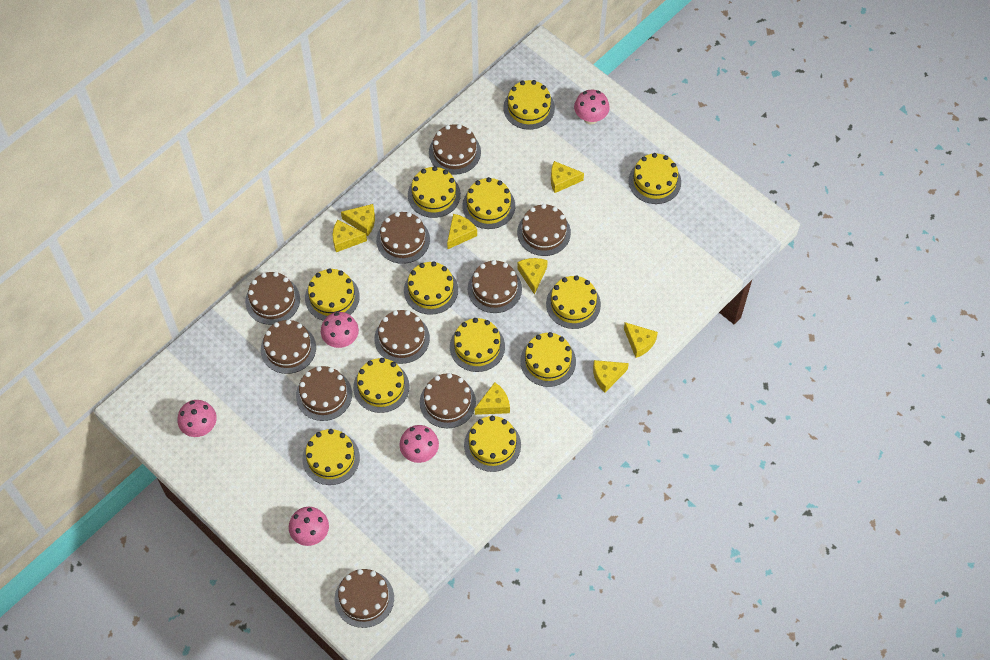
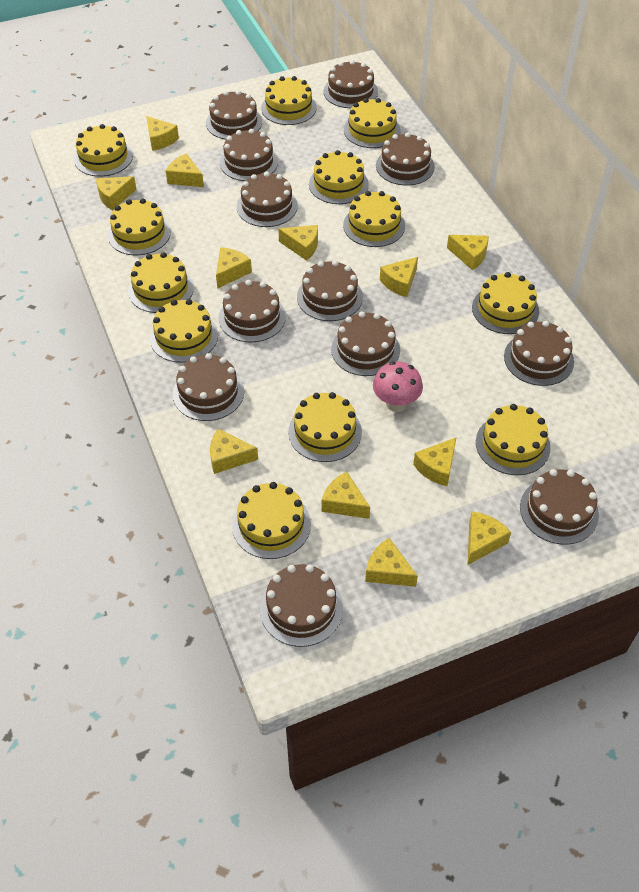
brown cake: [245,272,300,325] [261,319,316,374] [296,366,352,421] [335,569,394,628] [374,310,430,364] [376,212,430,264] [420,373,476,428] [429,124,481,175] [468,260,522,313] [517,204,571,256] = 10 -> [173,353,244,421] [206,90,262,140] [219,280,286,342] [220,129,278,181] [237,172,298,227] [260,564,343,647] [297,260,363,321] [324,60,378,108] [331,311,400,376] [376,132,435,185] [504,321,574,386] [520,469,599,545] = 12
pink mushroom: [177,400,217,437] [289,507,329,546] [321,312,359,348] [399,425,439,463] [574,90,610,125] = 5 -> [373,361,423,412] = 1
yellow cheese: [333,220,367,252] [341,204,375,236] [447,214,477,249] [475,382,510,415] [517,258,548,295] [551,161,584,193] [593,360,629,392] [624,322,658,358] = 8 -> [96,176,137,210] [146,116,179,151] [166,154,204,187] [210,429,258,474] [216,247,252,289] [278,225,318,261] [322,472,370,519] [365,538,418,587] [380,257,418,297] [413,437,457,486] [447,235,489,270] [468,512,511,565] = 12

